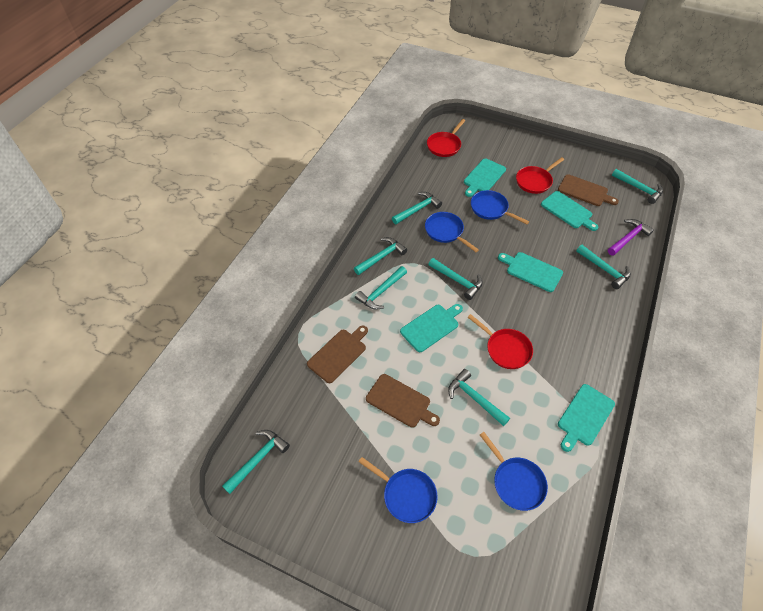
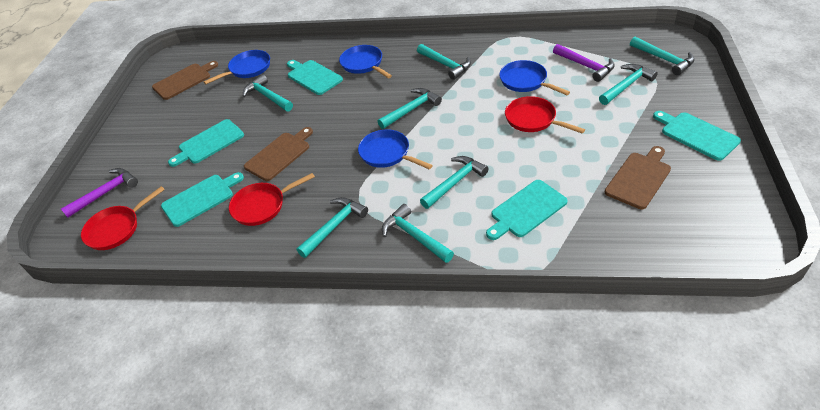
purple hammer: [608,219,654,256] = 1 -> [61,168,138,218] [553,44,615,82] = 2

